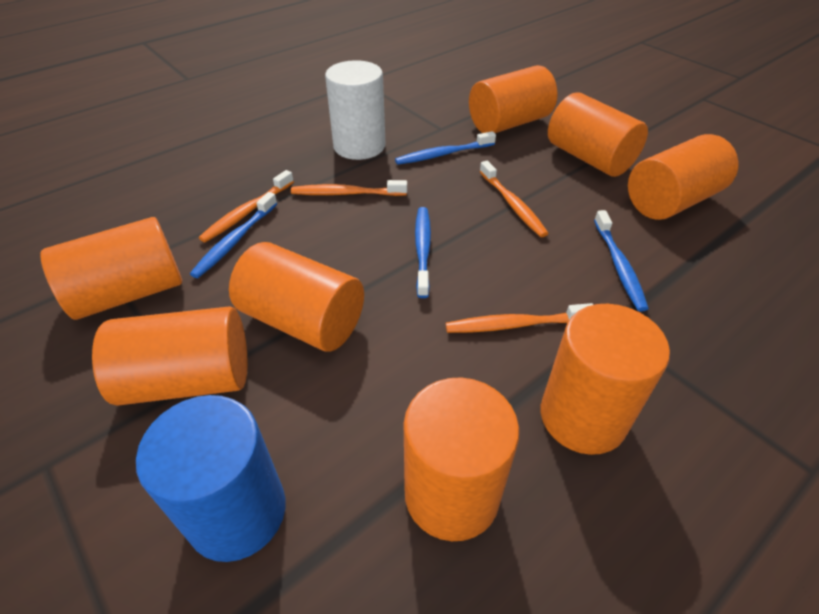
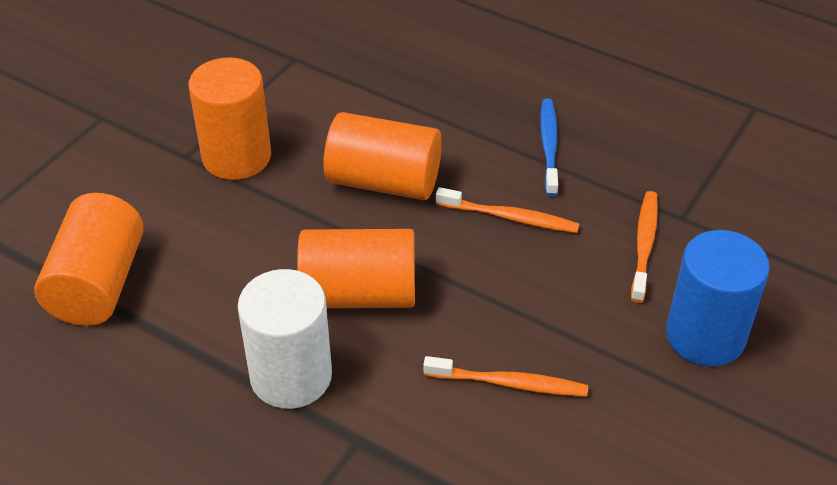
blue toothbrush: [190,192,277,278] [395,131,496,165] [415,207,431,298] [594,210,649,311] = 4 -> [540,98,558,196] = 1
orange cylinder: [40,217,182,320] [92,306,247,406] [229,242,364,352] [404,377,519,541] [469,65,558,133] [541,304,670,455] [548,92,648,177] [628,134,738,220] = 8 -> [34,193,144,326] [189,57,271,180] [297,229,415,308] [323,112,442,200] = 4
orange toothbrush: [199,170,294,243] [291,180,407,196] [445,303,593,333] [480,161,549,237] = 4 -> [423,356,588,397] [436,187,579,233] [631,191,658,303] = 3

